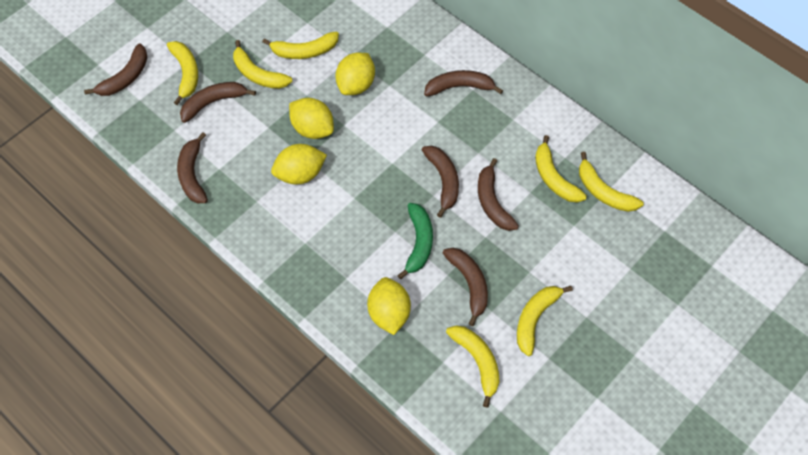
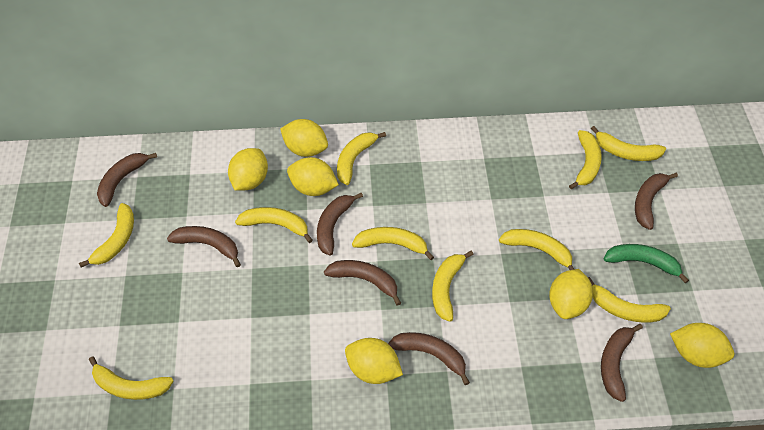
yellow banana: [167,41,198,105] [233,40,293,89] [262,32,339,59] [446,325,499,408] [517,286,573,356] [535,135,587,203] [579,152,644,212] = 7 -> [79,203,134,267] [89,356,173,400] [235,207,313,243] [337,132,386,185] [352,227,434,260] [432,251,474,322] [499,229,574,270] [569,130,602,189] [588,277,671,323] [591,126,666,161] = 10
yellow lemon: [271,144,327,184] [289,98,334,139] [335,53,375,95] [367,277,411,335] = 4 -> [228,148,268,191] [280,119,328,157] [287,157,339,196] [345,338,403,384] [549,269,593,319] [670,323,734,368] = 6

